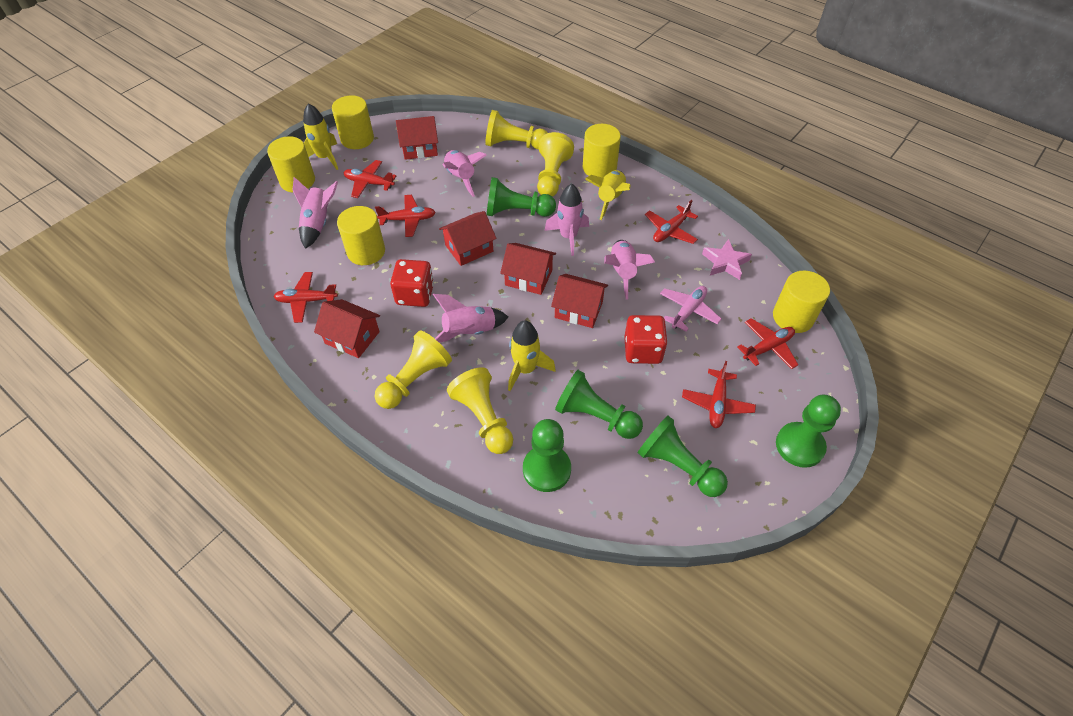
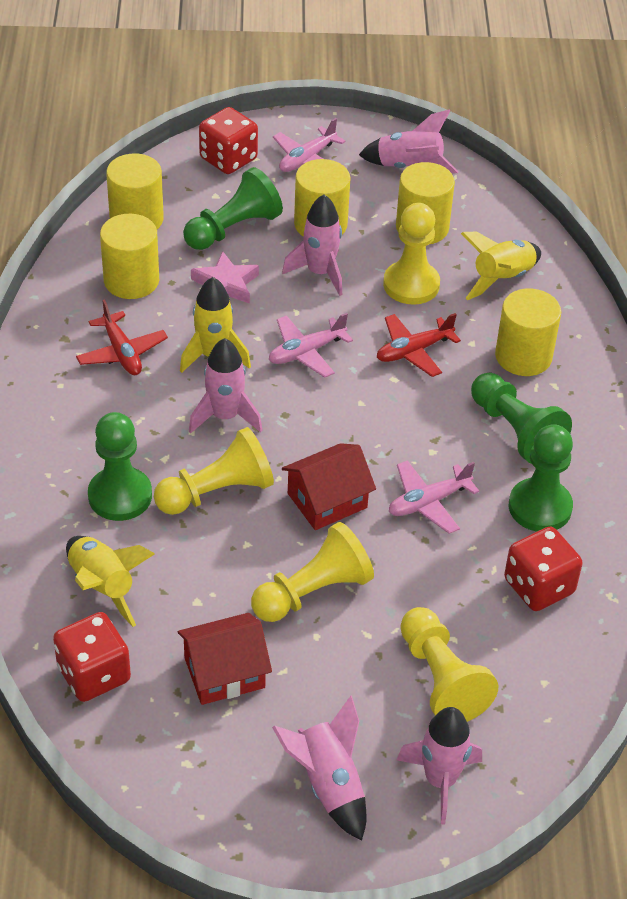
green pawn: [487,177,556,217] [523,419,571,492] [555,370,643,439] [637,415,728,497] [776,395,841,468] = 5 -> [88,412,152,521] [183,167,283,250] [471,373,572,464] [509,424,573,532] = 4
pink plane: [660,286,721,332] = 1 -> [269,313,353,378] [273,118,346,172] [389,460,479,534] = 3
red dice: [390,259,434,307] [624,315,668,364] = 2 -> [53,612,131,702] [199,107,258,174] [504,527,583,611] = 3
red house: [314,299,380,358] [396,116,438,160] [439,211,497,266] [500,243,556,295] [551,274,608,328] = 5 -> [178,613,272,705] [282,443,376,530] = 2
red plane: [273,272,338,323] [344,160,396,198] [375,195,436,237] [645,200,698,244] [682,361,756,428] [737,318,798,369] = 6 -> [76,299,168,375] [377,313,461,377] = 2

